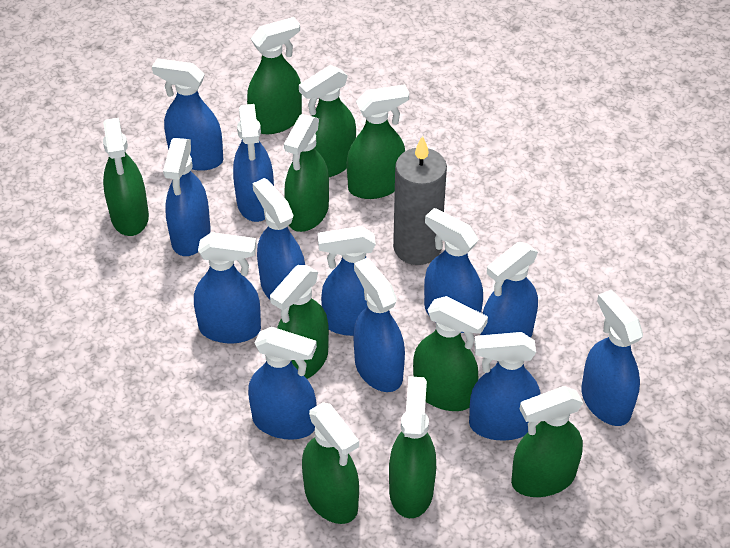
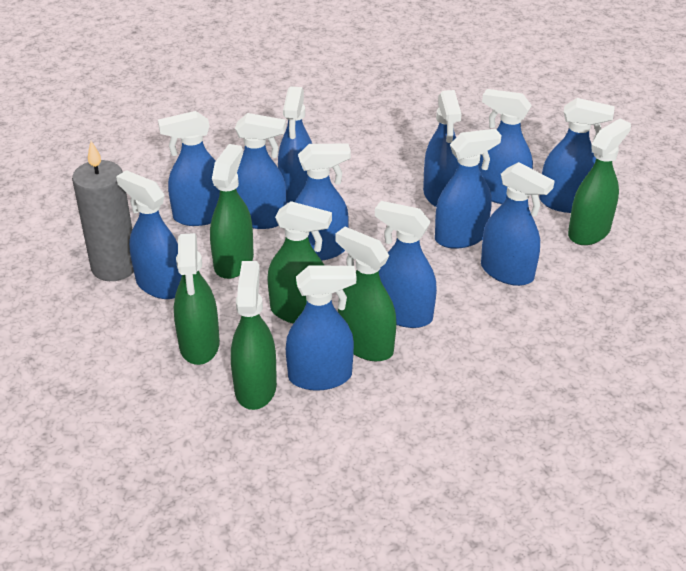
green spray bottle: [103,118,149,236] [247,17,302,134] [270,265,329,379] [284,114,329,232] [299,65,356,177] [302,402,359,524] [347,84,409,199] [389,376,436,518] [413,296,488,411] [511,386,583,497] = 10 -> [174,233,220,365] [210,144,254,279] [231,261,277,410] [267,201,332,324] [336,227,396,361] [568,119,631,245] = 6

